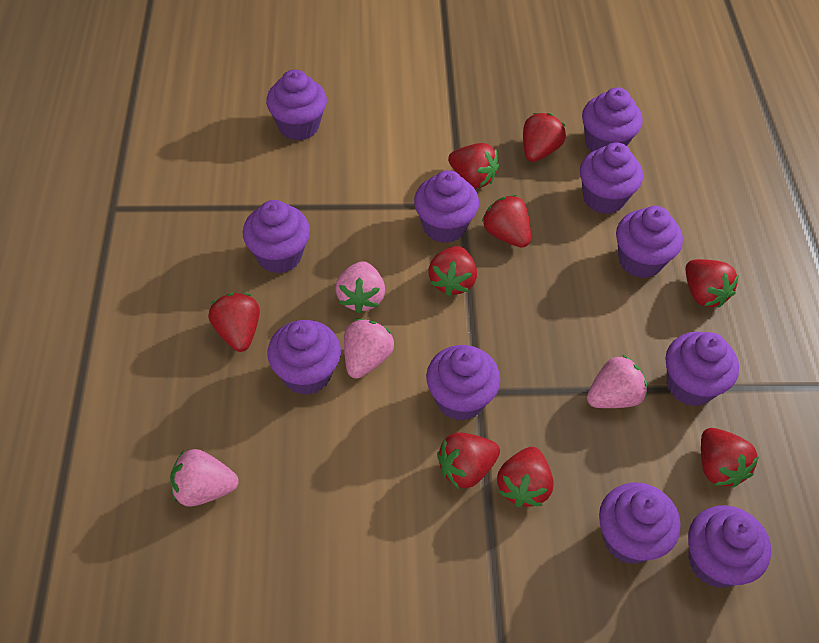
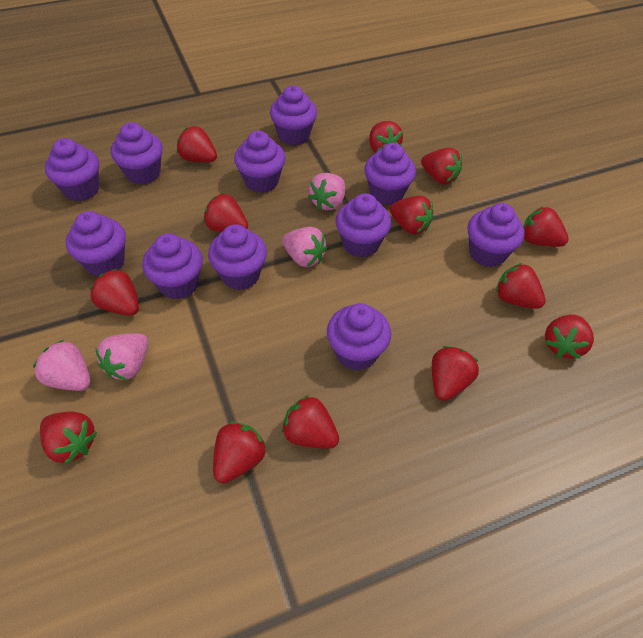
red strawberry: [208,293,260,352] [428,246,477,296] [437,433,500,489] [448,143,499,188] [482,195,531,248] [497,447,554,507] [523,113,566,162] [685,259,739,308] [701,428,759,487] = 9 -> [40,412,97,465] [90,268,139,316] [177,126,217,162] [204,193,248,232] [213,422,267,483] [282,395,339,449] [369,121,403,153] [390,196,434,235] [421,148,462,185] [432,346,479,401] [496,263,546,309] [523,206,569,247] [545,314,594,359] = 13

